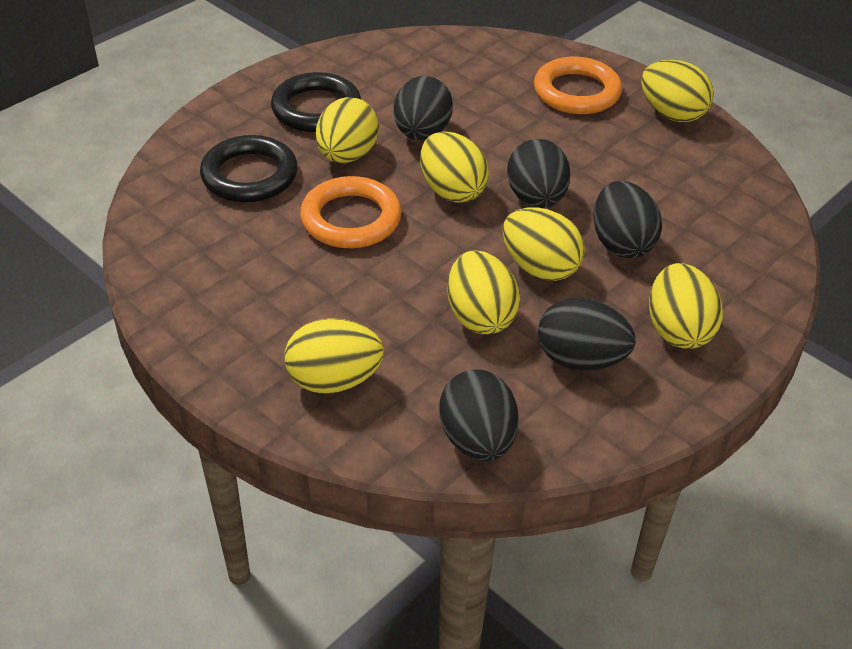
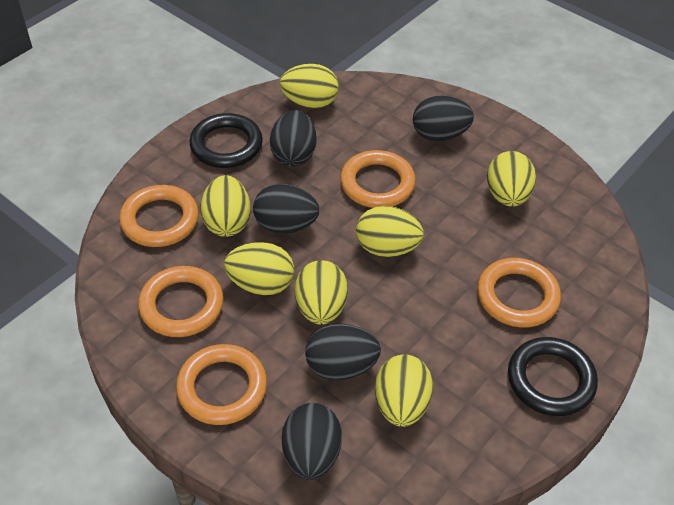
orange ring: [300,176,401,248] [534,57,622,114] = 2 -> [119,185,199,247] [138,266,224,337] [176,344,267,425] [340,150,416,208] [477,258,561,328] = 5

